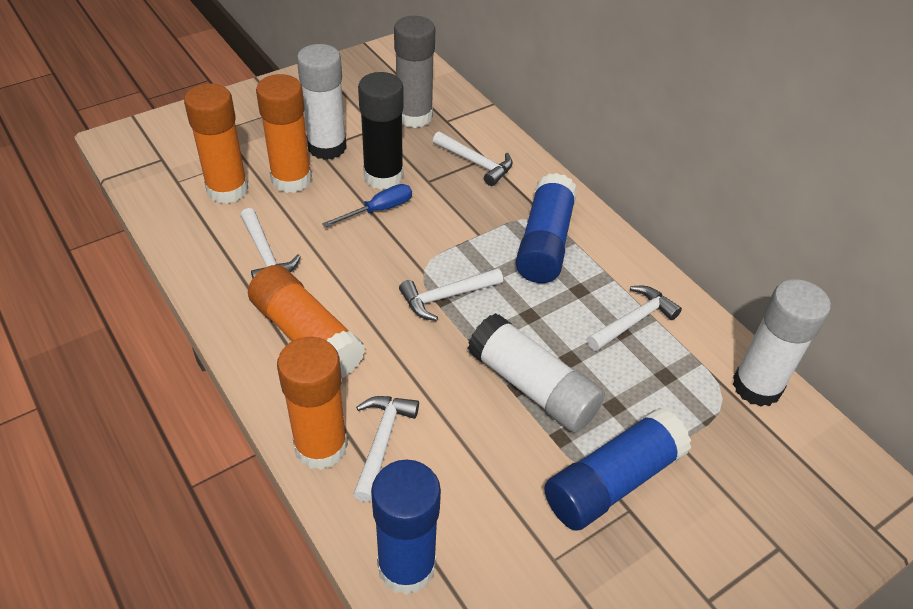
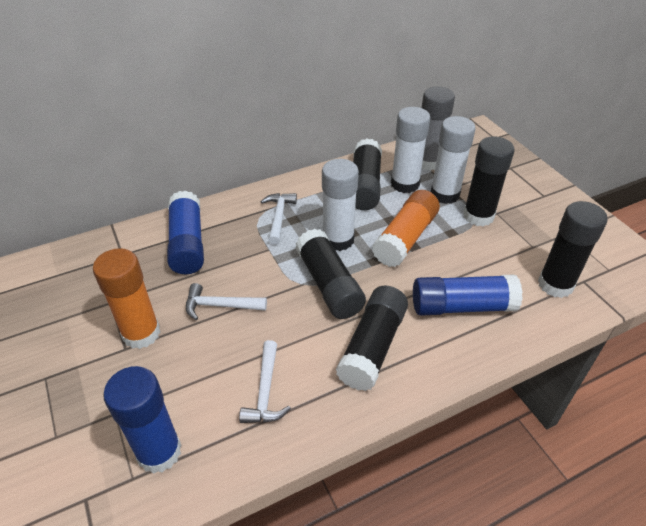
black glue stick: [358,72,404,190] = 1 -> [296,229,366,319] [336,285,408,391] [353,138,382,210] [463,136,515,227] [538,201,608,298] = 5
blue screwdriver: [322,184,412,227] = 1 -> none = 0
orange glue stick: [184,83,248,204] [248,265,365,378] [256,74,312,193] [277,337,348,470] = 4 -> [93,248,160,349] [372,190,440,267] = 2
white hammer: [240,208,301,279] [353,396,419,502] [399,268,503,321] [433,131,513,186] [587,286,682,351] = 5 -> [186,283,267,320] [239,340,291,423] [260,193,297,245] = 3

